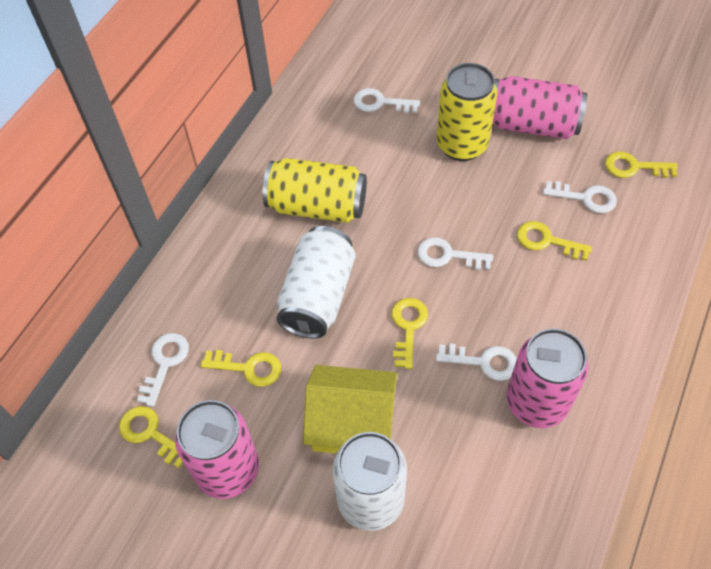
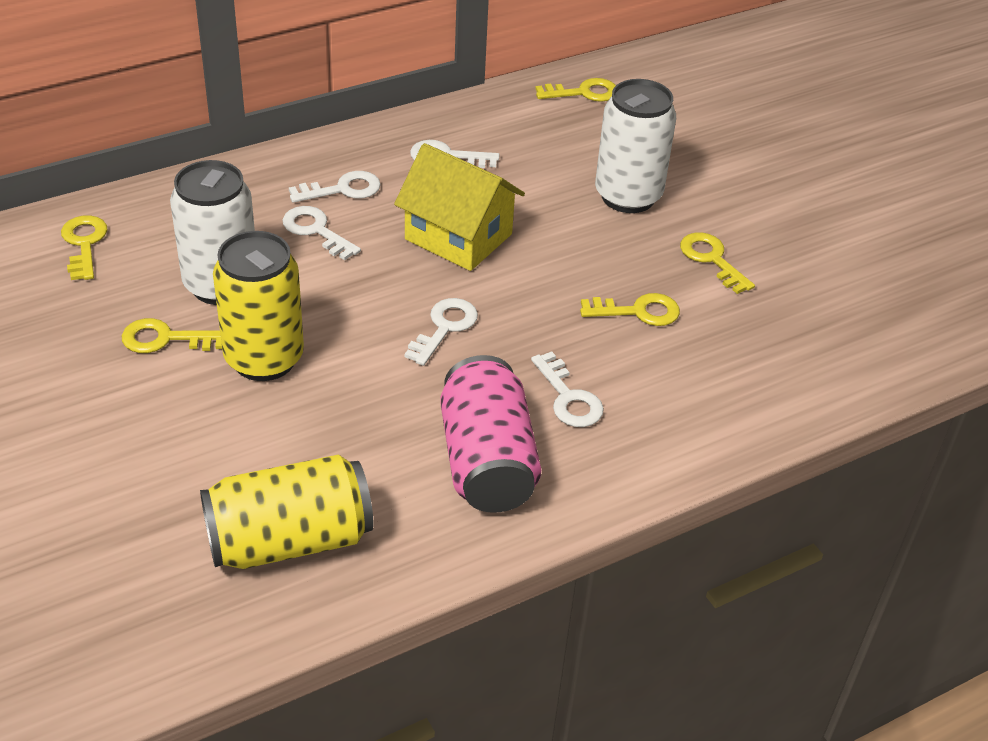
pink can: [175,400,259,499] [492,76,587,139] [506,328,588,428] = 3 -> [440,355,541,513] = 1

